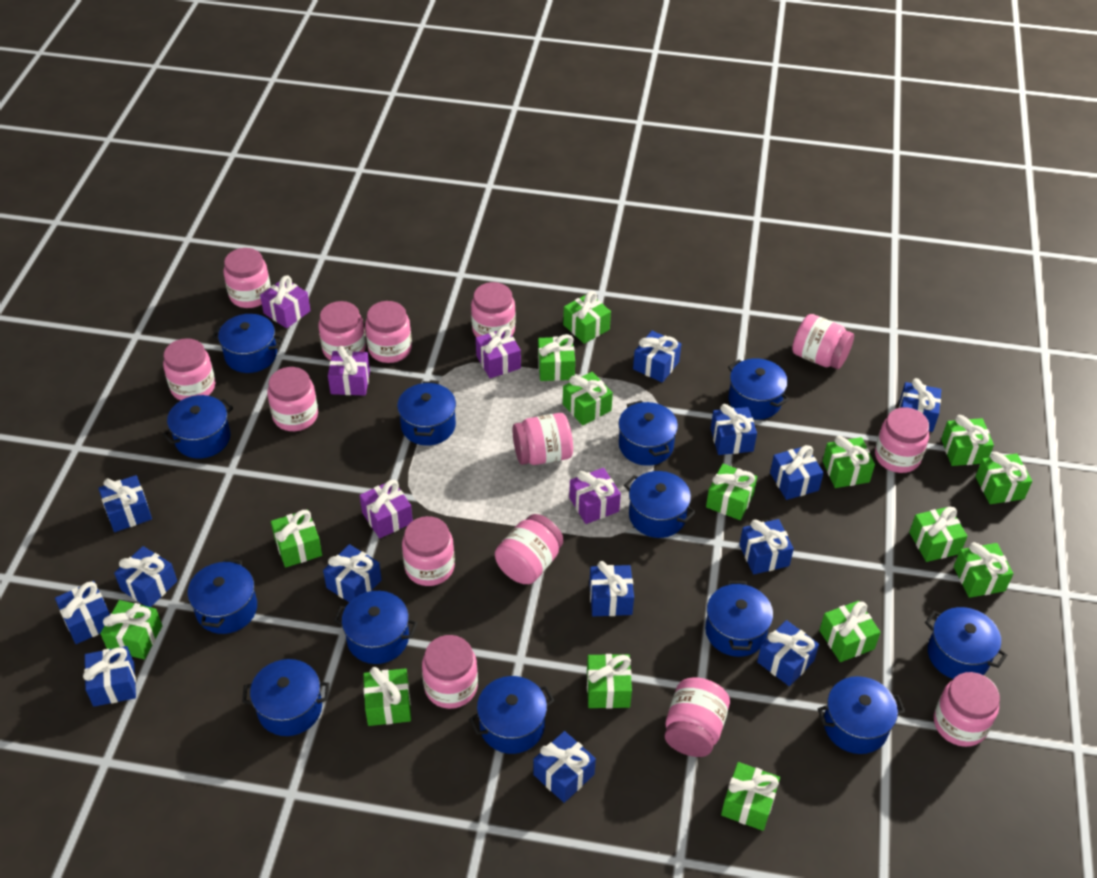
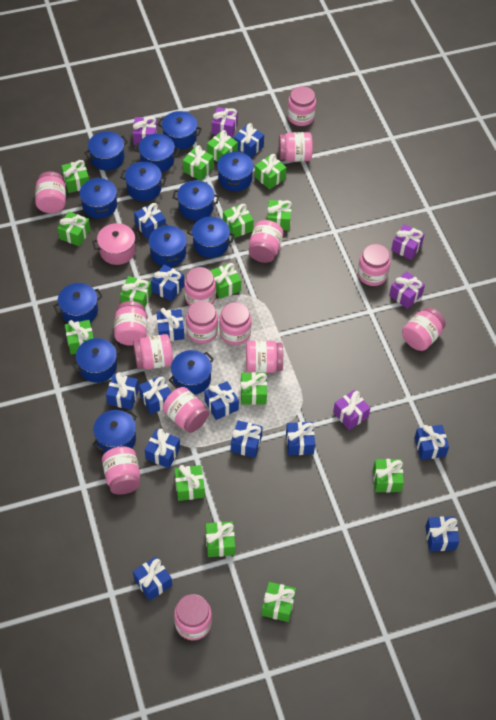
pink jar: [163,338,215,401] [223,248,271,308] [267,367,318,431] [318,301,366,361] [365,301,412,363] [402,516,455,586] [422,635,478,709] [471,282,516,337] [495,514,563,584] [512,413,573,465] [665,677,730,757] [792,314,854,369] [875,407,929,473] [934,672,1000,747] = 14 -> [35,171,66,213] [102,447,140,495] [114,301,147,346] [133,334,173,370] [163,387,209,433] [174,594,212,640] [184,267,216,306] [186,301,218,344] [219,302,251,345] [246,340,283,373] [249,220,283,263] [279,132,313,162] [287,86,316,126] [358,244,391,286] [402,307,446,351] = 15
pink pot: none = 0 -> [92,223,140,265] = 1

